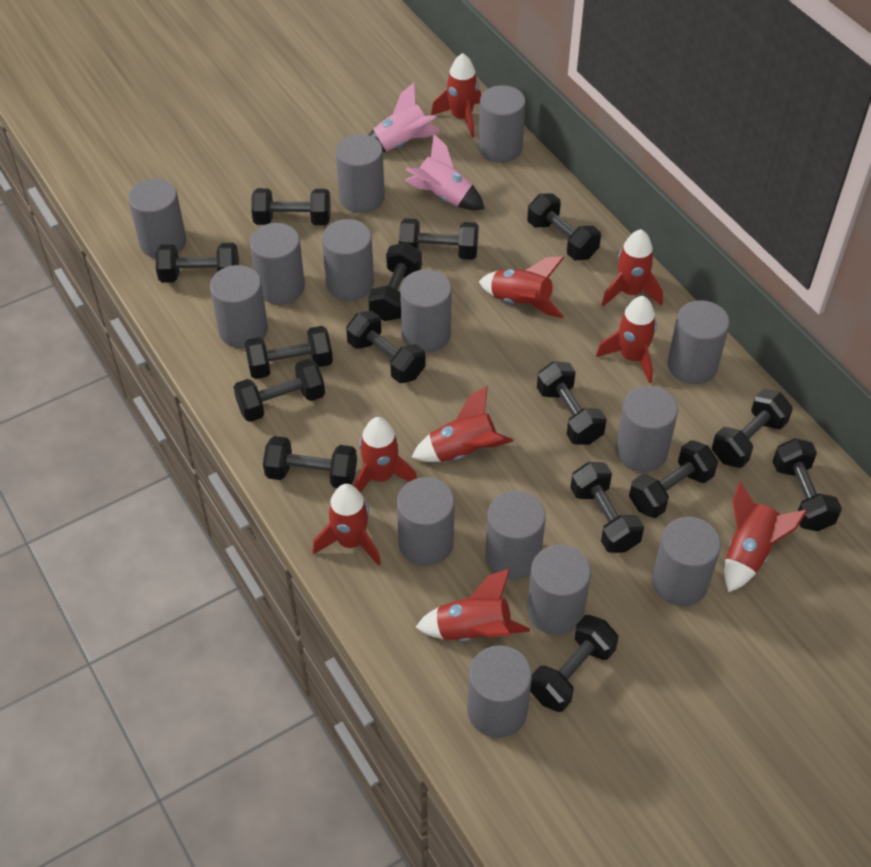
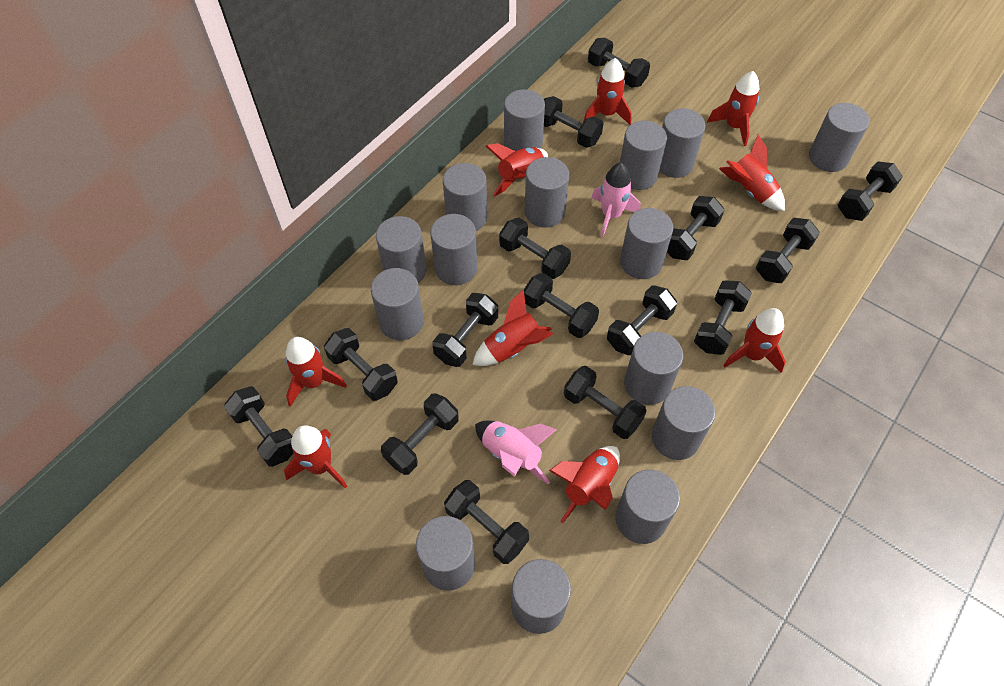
grey cylinder: [128,178,187,258] [210,265,268,348] [250,223,305,305] [322,219,374,301] [336,134,385,213] [397,477,455,566] [400,270,452,353] [467,645,532,738] [478,85,526,163] [485,491,546,580] [527,545,591,635] [615,386,678,472] [652,517,721,606] [668,300,730,384] = 14 -> [371,268,424,340] [376,216,426,283] [416,516,475,591] [430,214,478,285] [443,163,487,231] [504,89,545,151] [511,559,571,634] [525,157,569,228] [615,470,680,544] [620,121,667,190] [620,208,673,279] [624,332,683,405] [652,386,715,460] [659,108,706,178] [809,103,870,172] = 15

